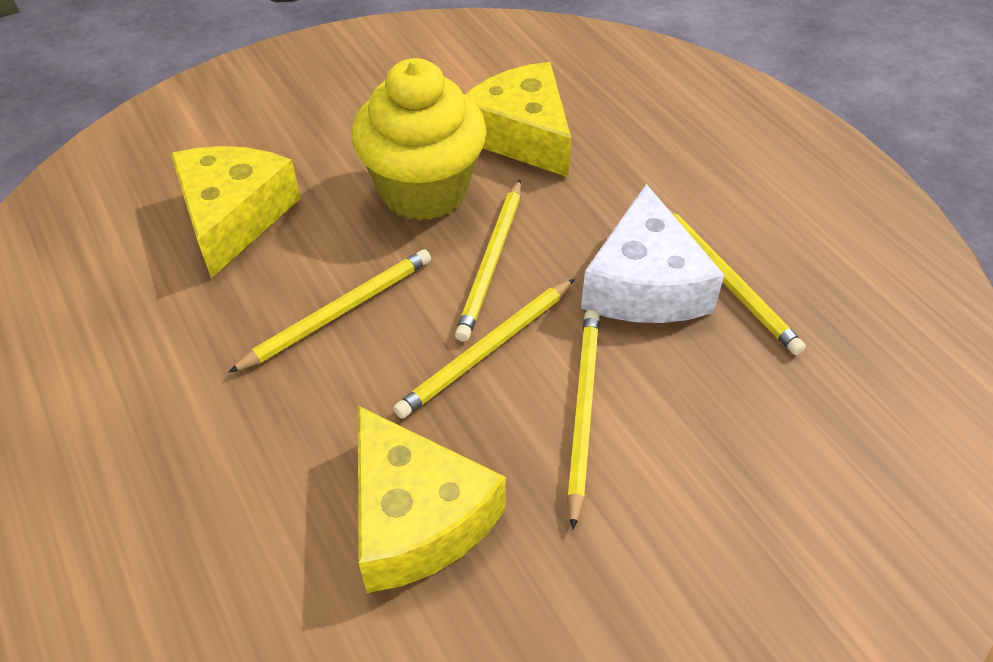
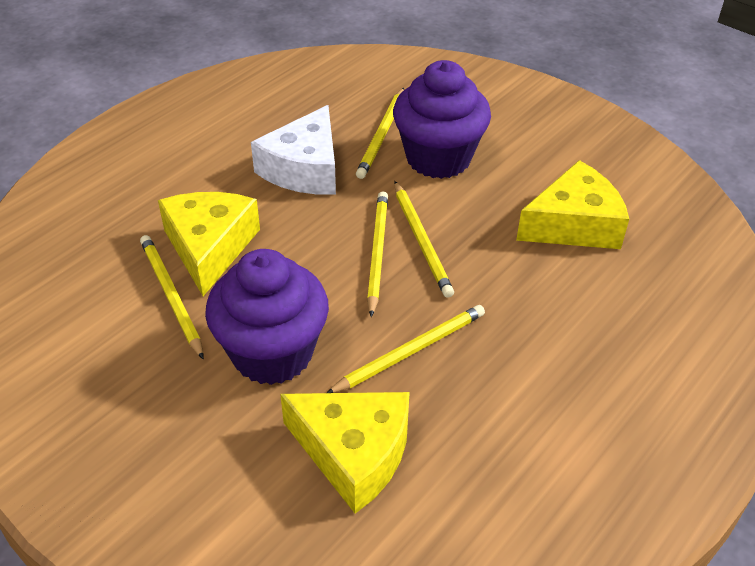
purple cupcake: none = 0 -> [205,249,329,385] [393,60,491,179] = 2
yellow cupcake: [352,58,487,221] = 1 -> none = 0

